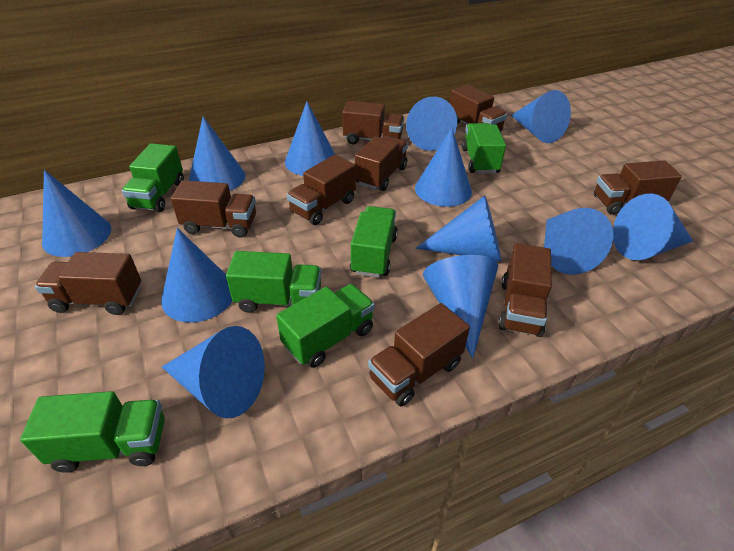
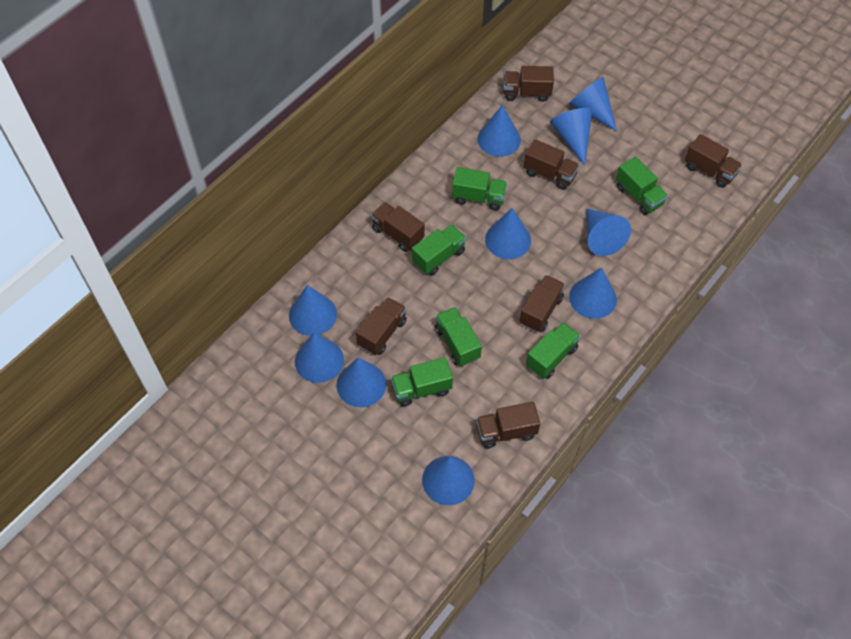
blue cone: [42,170,111,257] [161,228,232,322] [162,326,265,419] [189,117,245,191] [285,102,336,176] [406,97,457,151] [415,128,472,207] [416,195,501,262] [423,255,498,358] [511,90,571,143] [544,208,613,275] [613,193,693,260] = 12 -> [289,285,337,336] [295,333,344,383] [337,357,386,408] [422,456,474,505] [477,105,521,157] [485,208,531,259] [550,108,592,166] [569,77,617,131] [569,268,617,319] [586,208,631,256] = 10
brown truck: [35,252,141,315] [171,180,256,238] [287,155,356,225] [342,101,404,144] [355,136,408,191] [368,303,470,406] [450,84,507,132] [498,243,552,337] [594,160,682,215] = 9 -> [356,297,407,355] [371,202,425,252] [476,402,540,448] [503,66,554,102] [519,275,565,332] [524,139,579,190] [685,134,742,188] = 7

